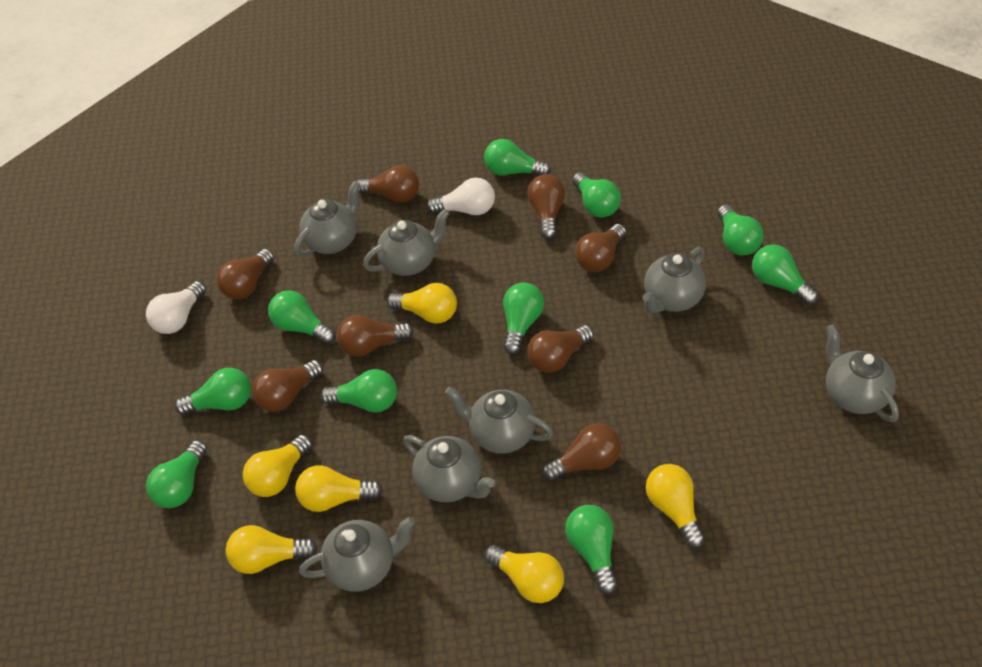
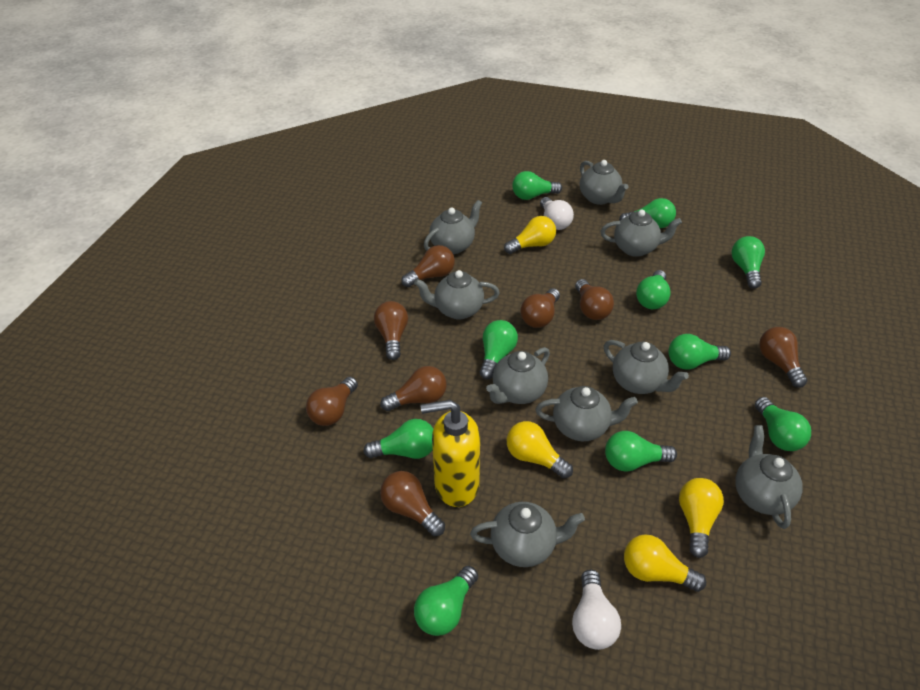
grey teapot: [294,181,360,257] [299,517,415,592] [363,209,450,276] [403,435,495,502] [445,387,553,454] [643,247,706,313] [826,325,899,422] = 7 -> [414,270,500,319] [424,200,482,254] [470,502,585,567] [486,347,550,404] [536,386,638,441] [580,160,629,205] [601,210,682,257] [604,340,689,394] [735,425,803,529] = 9
yellow light bulb: [226,525,318,574] [243,434,312,497] [295,465,383,512] [387,283,457,324] [485,545,564,603] [646,464,705,548] = 6 -> [504,216,556,254] [507,421,573,478] [624,534,706,592] [679,478,724,558] = 4
yellow soap dispenser: none = 0 -> [421,400,480,507] = 1

